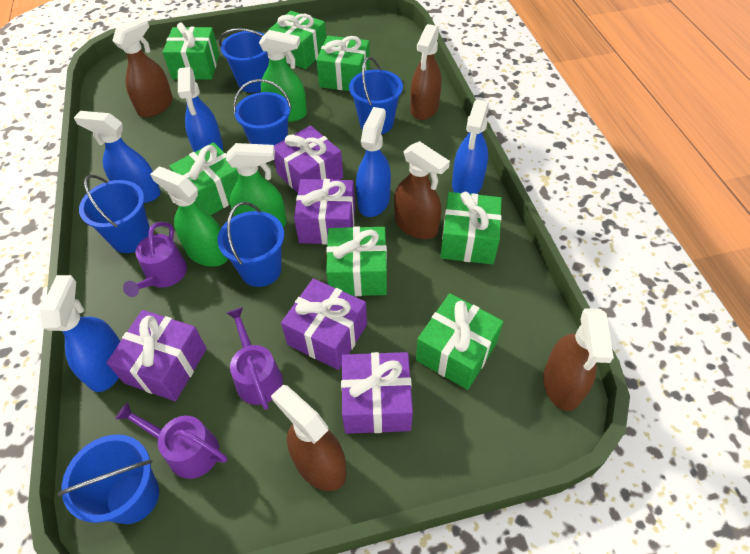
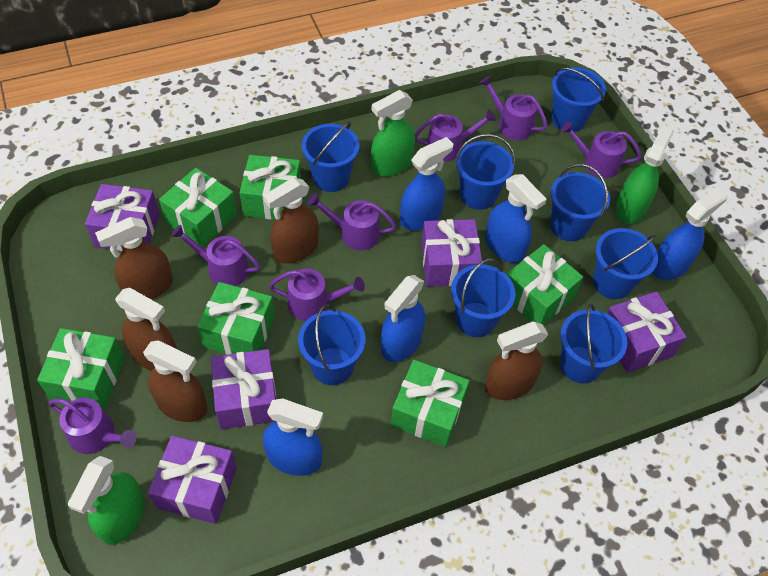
blue bucket: [57,434,159,524] [79,175,150,253] [217,202,284,287] [219,28,269,93] [233,79,292,145] [349,57,403,134] = 6 -> [298,304,365,385] [302,122,360,192] [451,259,515,337] [455,134,515,210] [550,164,610,241] [552,67,606,132] [560,304,627,384] [593,228,658,299] = 8
green gift: [163,23,219,79] [169,142,239,215] [268,11,326,69] [316,36,370,91] [326,226,387,296] [416,293,503,390] [440,192,502,265] = 7 -> [37,328,124,409] [159,168,237,247] [197,282,275,355] [239,155,301,220] [391,360,470,447] [507,244,583,325] = 6
purple watering can: [115,402,227,479] [123,222,187,297] [227,307,283,410] = 3 -> [49,398,136,454] [171,225,260,286] [269,269,365,321] [308,193,396,250] [415,109,496,162] [480,76,548,140] [561,121,642,178] = 7

